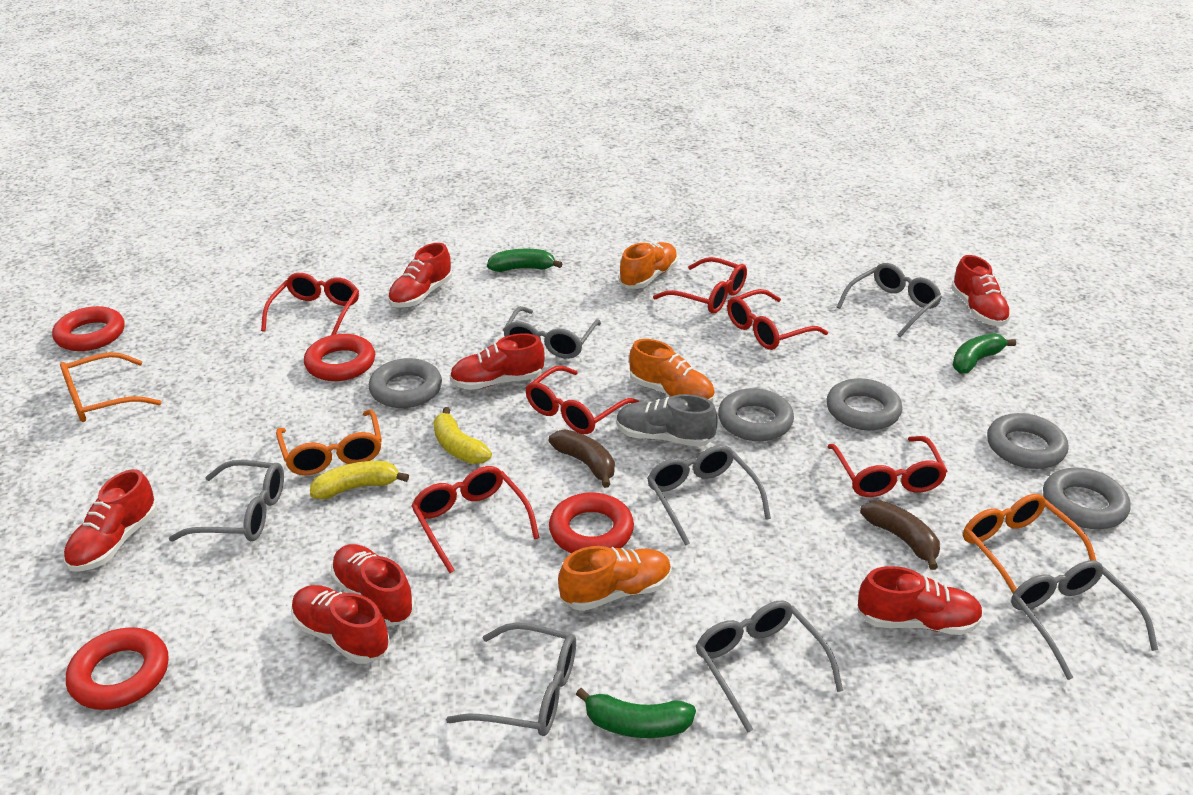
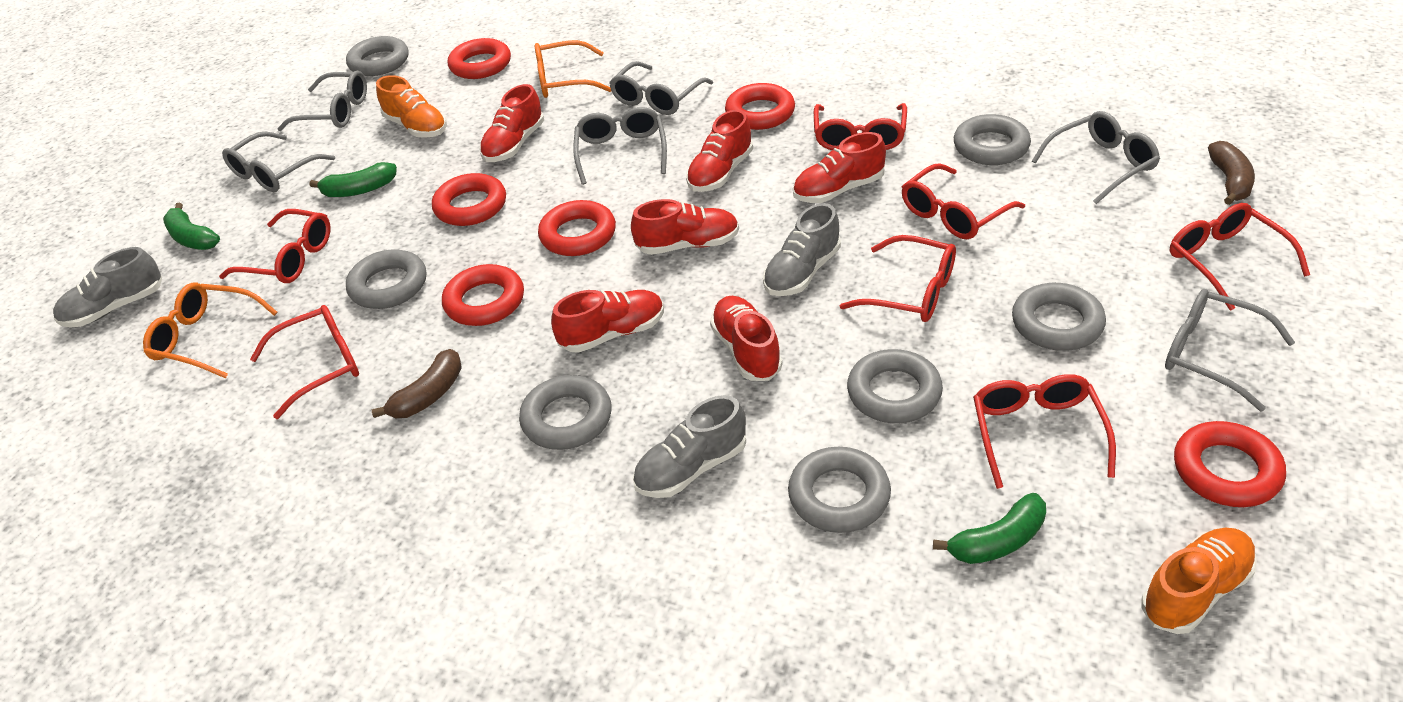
grey glasses: [169,460,284,542] [446,622,576,736] [503,306,601,359] [647,445,771,546] [696,601,843,733] [837,263,942,337] [1011,560,1158,680] = 7 -> [222,132,335,192] [277,70,367,131] [573,107,667,185] [609,61,713,115] [1032,111,1160,204] [1165,289,1295,412] = 6
grey ring: [369,358,442,408] [718,388,794,441] [827,378,902,430] [987,413,1069,469] [1043,467,1131,529] = 5 -> [346,36,408,76] [346,249,426,309] [519,375,612,450] [788,447,891,533] [847,349,943,423] [954,114,1031,165] [1012,283,1106,351] = 7
grey shoe: [616,394,718,447] = 1 -> [53,247,162,327] [633,395,746,498] [763,203,841,296] = 3
orange glasses: [60,352,162,422] [276,409,382,476] [963,494,1096,594] = 3 -> [143,283,278,378] [535,40,611,98] = 2
orange shoe: [558,546,671,611] [619,242,678,289] [629,339,715,403] = 3 -> [376,75,447,138] [1141,528,1257,634] = 2
red glasses: [261,273,359,335] [411,466,539,573] [525,366,639,434] [653,257,747,314] [727,289,828,350] [827,436,947,497] = 6 -> [219,209,330,283] [250,305,359,419] [814,103,907,150] [840,235,956,322] [901,163,1025,239] [973,374,1116,489] [1170,203,1310,311] = 7
red ring: [52,306,125,351] [66,627,169,710] [304,334,375,381] [549,492,634,553] = 4 -> [432,173,506,226] [442,264,524,326] [448,38,511,79] [538,200,616,256] [725,83,795,130] [1174,421,1286,507] = 6
red shoe: [64,469,157,572] [291,585,390,664] [331,544,415,627] [388,243,452,308] [450,333,544,390] [857,566,983,635] [951,255,1011,326] = 7 -> [479,84,544,162] [551,290,664,353] [631,199,739,255] [686,109,753,192] [710,296,782,381] [793,132,886,203] = 6
yellow banana: [310,461,409,499] [433,407,492,464] = 2 -> none = 0

